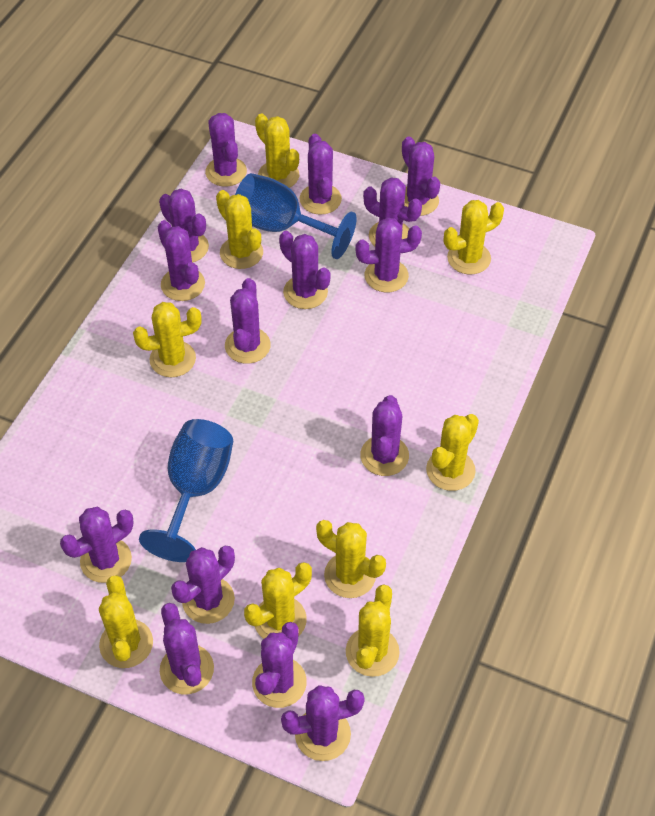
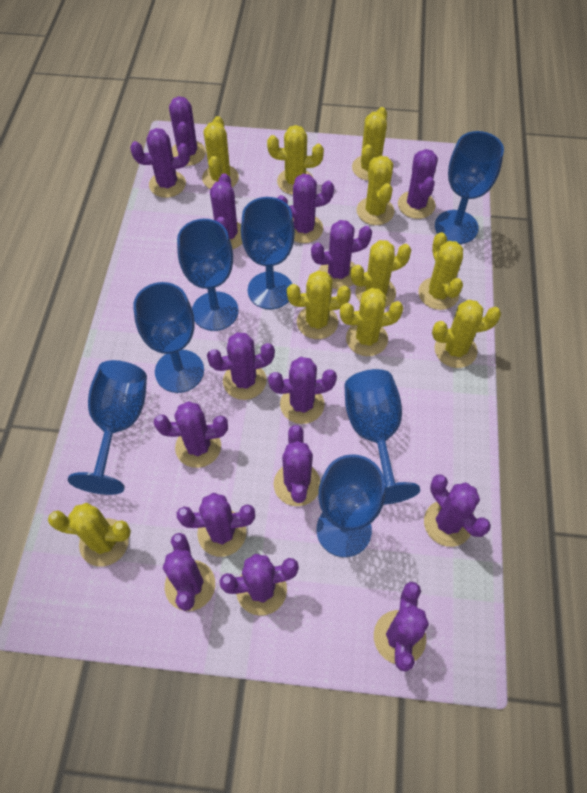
blue goblet: [139,419,233,562] [235,173,357,259] = 2 -> [68,360,147,495] [133,282,204,393] [177,219,239,331] [241,197,295,309] [316,454,385,557] [344,369,420,505] [435,131,504,244] = 7
yellow cactus: [99,575,153,668] [133,302,202,377] [216,190,263,269] [244,562,312,639] [255,114,299,188] [316,520,386,598] [346,584,400,677] [426,414,479,491] [444,200,504,275] = 9 -> [48,503,131,567] [202,116,239,189] [267,125,324,195] [287,270,351,339] [340,288,403,356] [351,240,411,307] [352,107,387,181] [357,156,394,225] [418,232,463,310] [432,300,501,368] = 10

